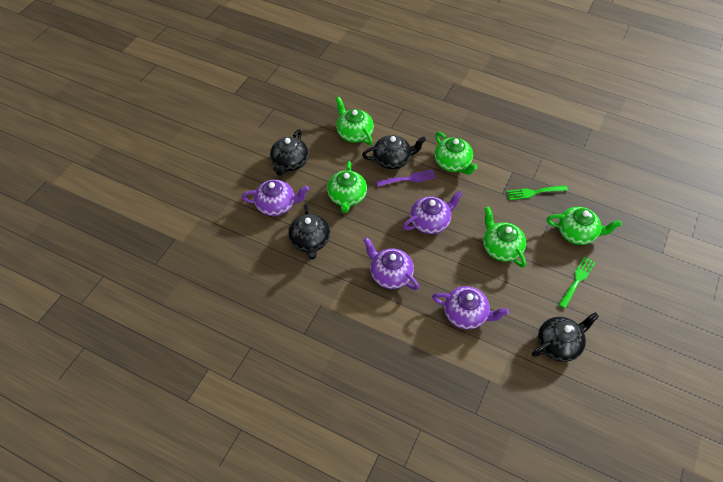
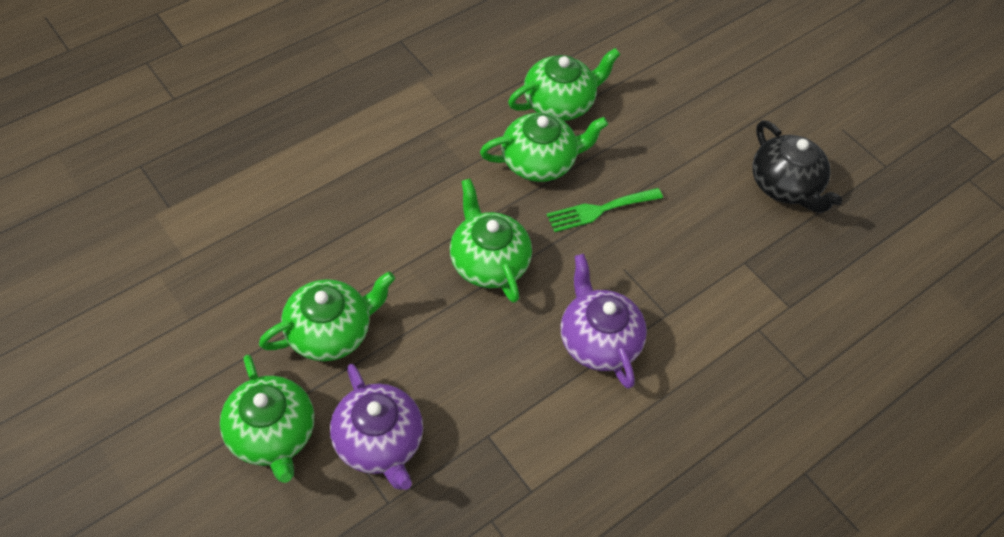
black teapot: [270,129,309,176] [288,204,330,260] [362,135,426,169] [532,312,599,362] = 4 -> [752,120,843,213] = 1
green fork: [506,185,568,200] [558,256,596,309] = 2 -> [547,188,663,232] = 1
purple fork: [376,170,436,187] = 1 -> none = 0
purple teapot: [242,180,309,216] [363,237,419,290] [403,191,463,234] [432,286,509,329] = 4 -> [330,364,423,490] [560,254,647,389] = 2

